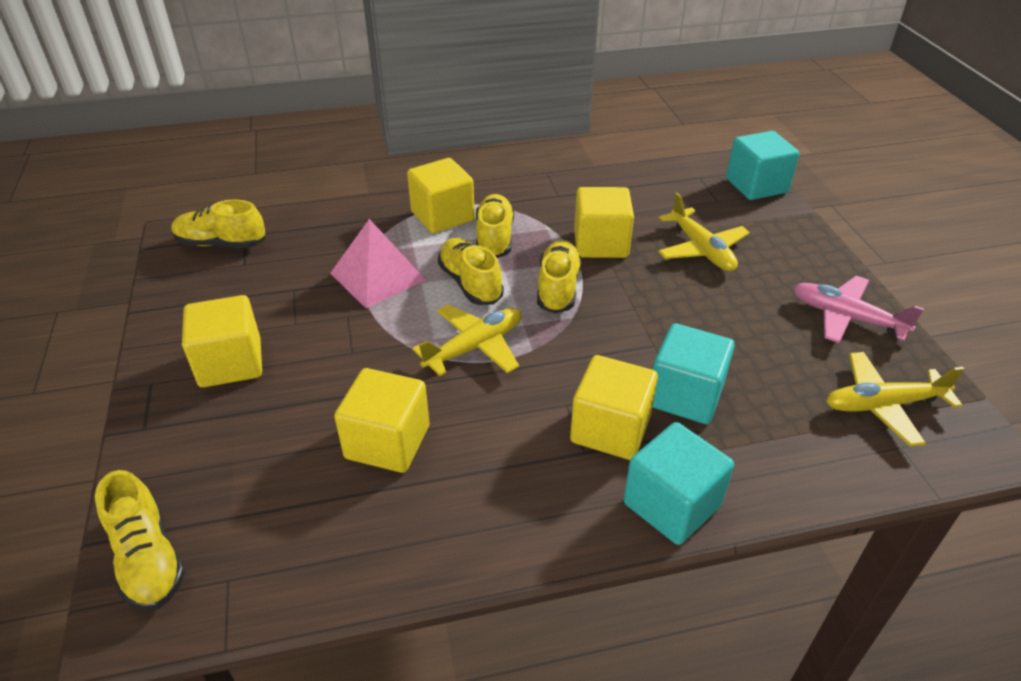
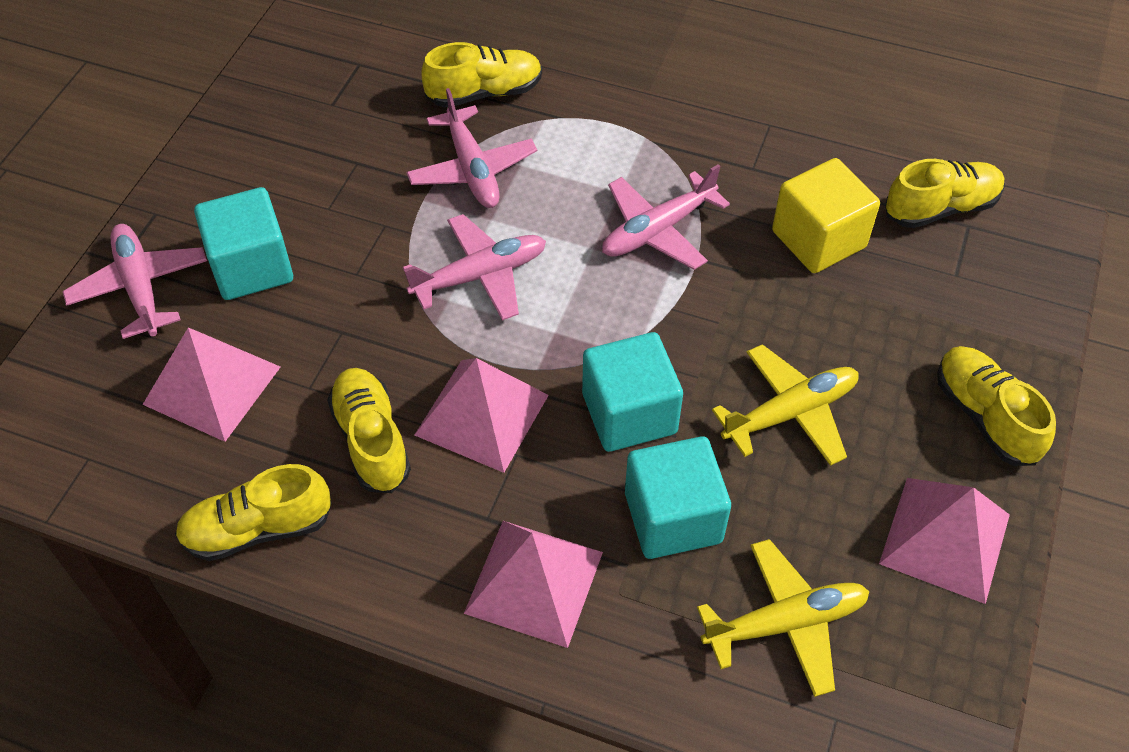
pink plane: [793,276,924,343] = 1 -> [62,224,207,339] [403,214,546,321] [406,88,537,208] [602,164,730,270] = 4
pink pyramid: [330,219,426,308] = 1 -> [142,328,280,442] [415,358,549,473] [464,521,603,648] [879,478,1010,604] = 4
yellow cube: [182,295,262,388] [334,368,429,473] [407,158,475,233] [570,355,658,460] [574,187,634,258] = 5 -> [772,158,880,273] = 1
yellow plane: [412,304,522,376] [658,193,750,271] [826,352,964,447] = 3 -> [697,539,870,697] [712,344,859,466] = 2

